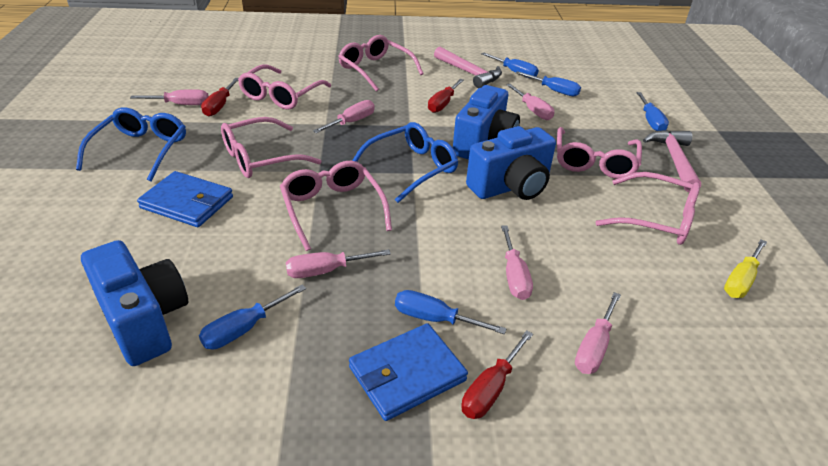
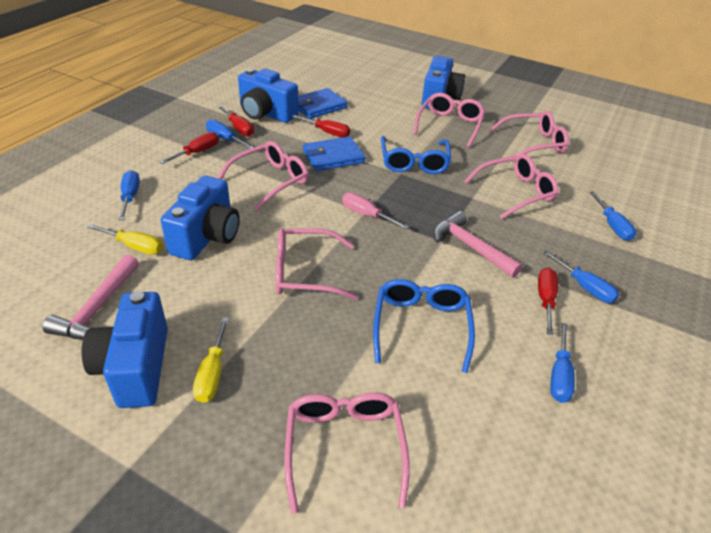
blue camera: [81,240,188,366] [453,85,520,160] [466,126,556,200] = 3 -> [82,291,168,408] [161,176,240,260] [238,68,299,123] [421,56,465,109] = 4
pink screwdriver: [130,89,209,105] [286,249,391,278] [313,100,375,133] [501,225,533,300] [506,84,554,120] [575,292,621,374] = 6 -> [342,192,409,229] = 1
red screwdriver: [201,78,238,117] [428,79,464,113] [461,330,533,419] = 3 -> [159,132,219,164] [217,105,254,136] [292,115,350,137] [538,268,558,335] = 4
yellow screwdriver: [724,239,767,298] = 1 -> [87,224,163,254] [193,317,229,403] = 2

